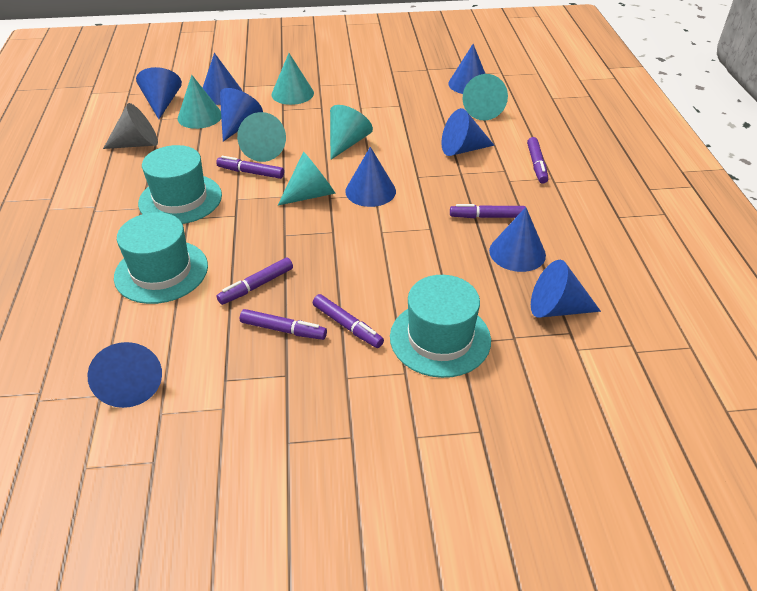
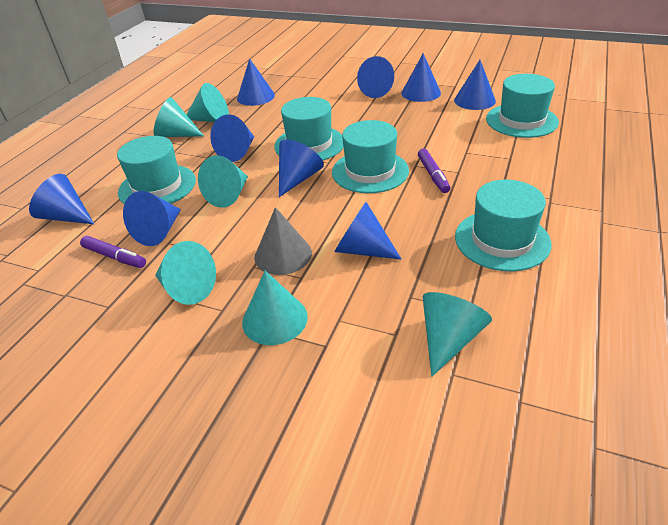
purple marker: [216,156,284,179] [217,258,293,305] [240,309,327,340] [313,294,384,348] [450,204,526,218] [527,137,548,184] = 6 -> [80,236,146,268] [418,149,450,193] = 2
turquoise hat: [114,212,208,304] [138,145,222,224] [390,275,491,378] = 3 -> [117,136,196,204] [274,97,343,161] [332,120,409,193] [455,180,551,271] [486,74,559,138] = 5

